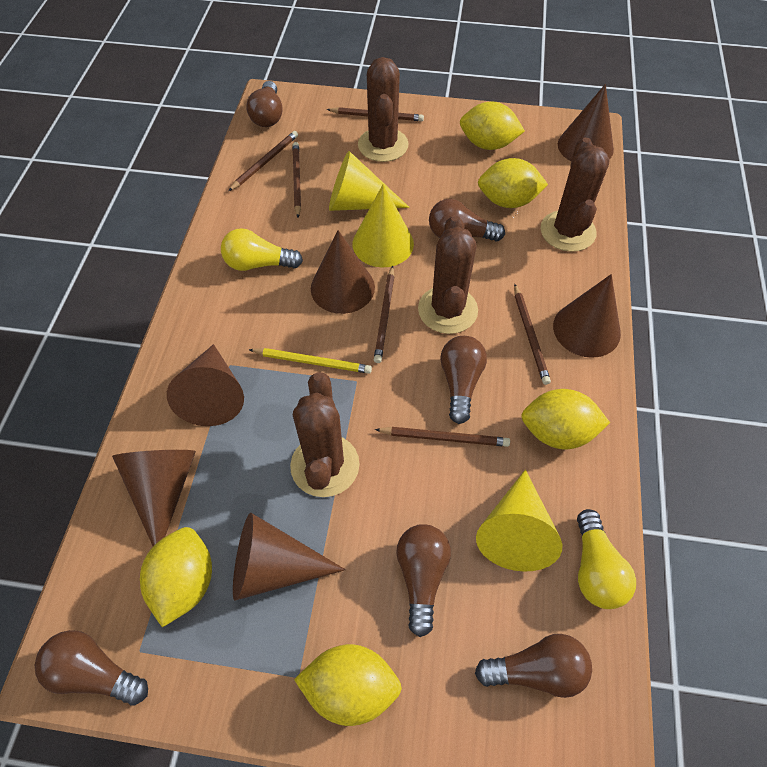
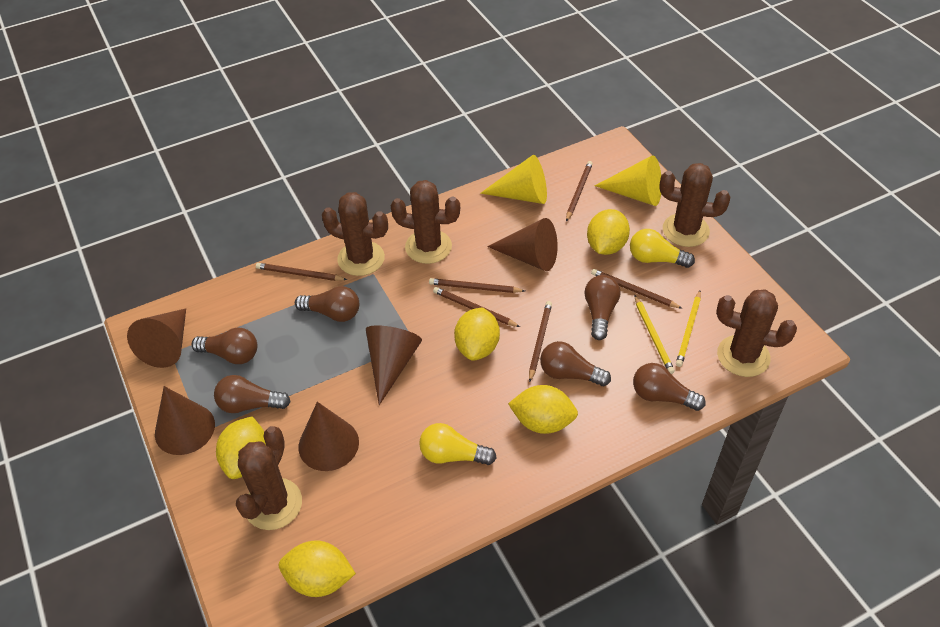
brown cactus: [290,372,360,497] [358,57,409,162] [418,215,478,334] [540,138,610,252] = 4 -> [236,426,302,530] [322,192,388,276] [391,180,460,264] [659,163,730,247] [716,289,797,377] = 5
brown cone: [112,450,196,546] [167,344,244,426] [233,513,346,601] [311,230,375,314] [553,274,621,358] [558,84,614,161] = 6 -> [127,308,186,368] [155,386,215,455] [298,402,359,471] [366,326,422,405] [487,218,558,271] = 5
yellow cone: [329,151,410,211] [352,184,414,267] [476,470,562,572] = 3 -> [480,155,547,204] [595,155,661,206] = 2
yellow pencil: [249,348,372,373] = 1 -> [635,295,675,374] [676,290,701,367] = 2

